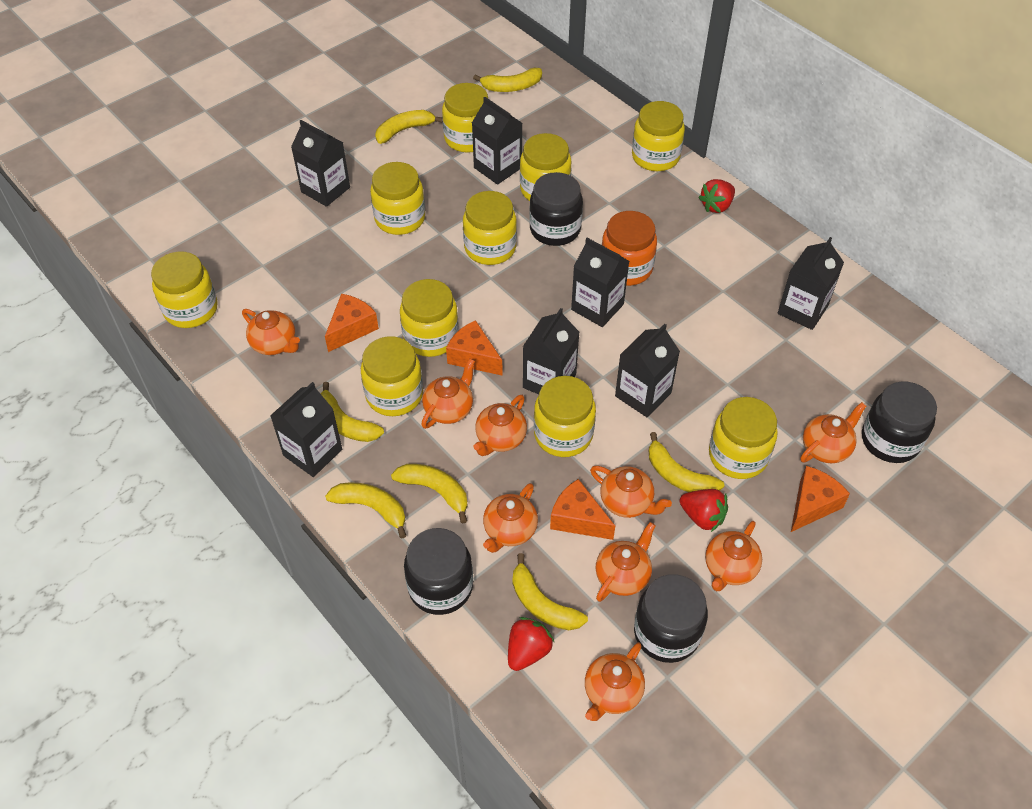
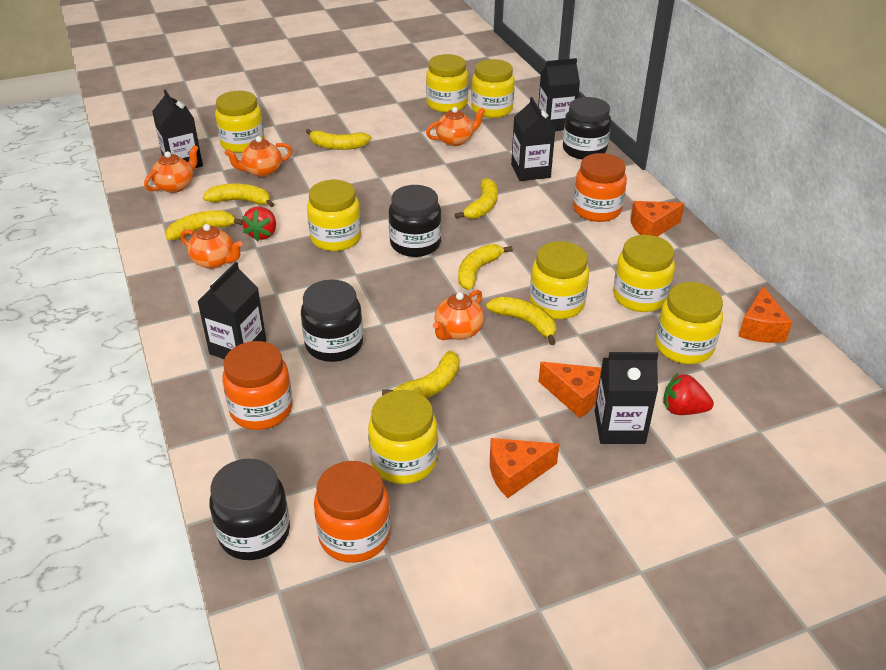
black carton: [270,382,342,477] [291,120,350,207] [472,97,522,185] [523,308,580,394] [571,238,629,327] [615,324,680,417] [778,237,844,330] = 7 -> [152,90,203,168] [197,262,266,359] [511,97,555,181] [538,58,580,131] [595,352,658,444] = 5
orange jar: [602,211,657,286] = 1 -> [222,341,293,430] [314,461,391,563] [573,153,627,222] = 3
orange teapot: [242,309,300,355] [421,358,475,429] [474,395,527,456] [483,483,538,553] [585,642,645,721] [590,466,672,518] [595,522,656,602] [705,521,762,591] [800,402,866,463] = 9 -> [144,145,199,193] [180,224,243,269] [225,136,293,177] [426,107,486,146] [433,290,484,340] = 5
red strawberry: [508,617,554,671] [680,489,728,532] [698,179,735,213] = 3 -> [242,207,276,242] [663,373,714,415] = 2
yellow jar: [151,251,218,328] [361,336,423,416] [370,162,425,235] [400,279,459,357] [442,83,488,153] [463,191,517,265] [520,133,571,201] [534,376,596,457] [632,101,685,171] [709,397,778,479] = 10 -> [215,91,265,153] [307,180,361,251] [368,390,438,484] [426,54,469,113] [471,59,515,118] [530,241,589,319] [613,235,675,312] [656,282,723,364] = 8

